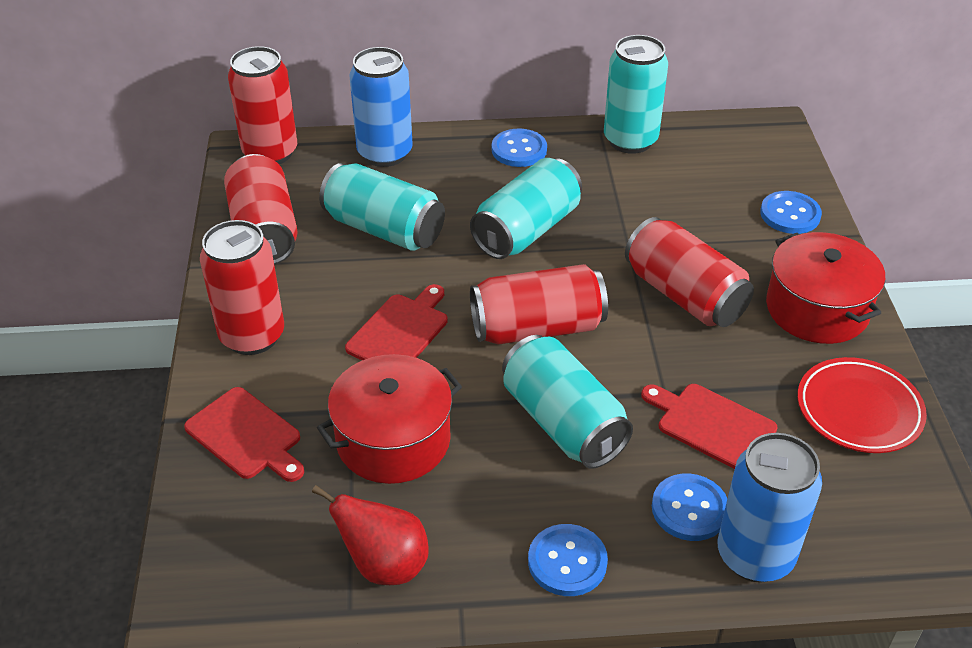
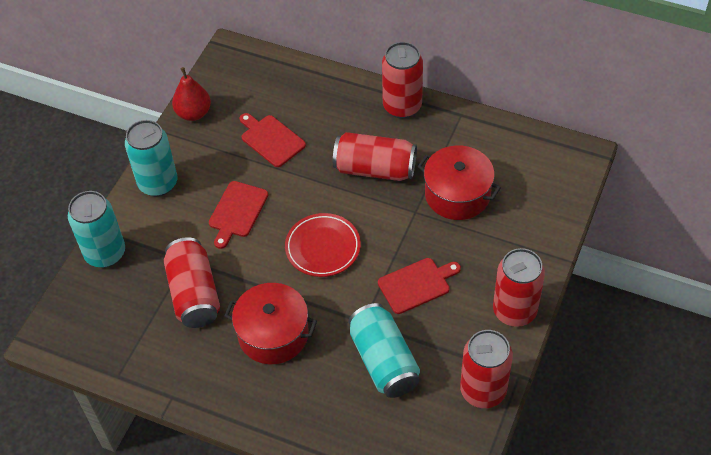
blue button: [492,128,547,167] [528,524,608,596] [652,473,727,541] [760,191,822,234] = 4 -> none = 0
blue can: [350,47,413,167] [718,433,822,583] = 2 -> none = 0
turquoise can: [319,163,445,251] [470,158,582,259] [502,335,633,469] [604,35,668,154] = 4 -> [68,191,125,268] [125,120,177,197] [348,303,420,398] = 3

